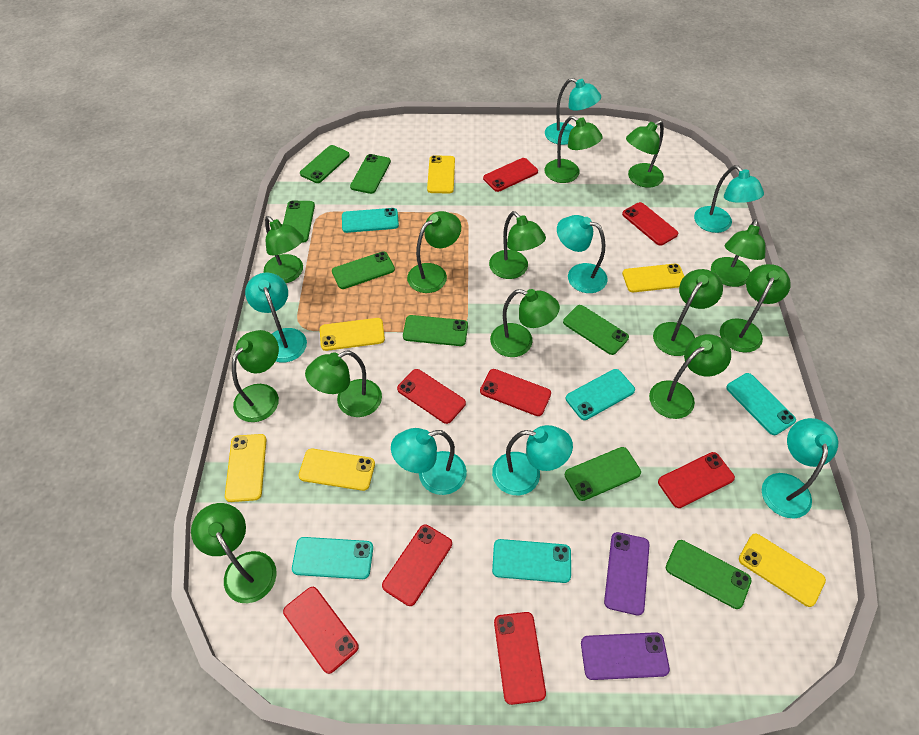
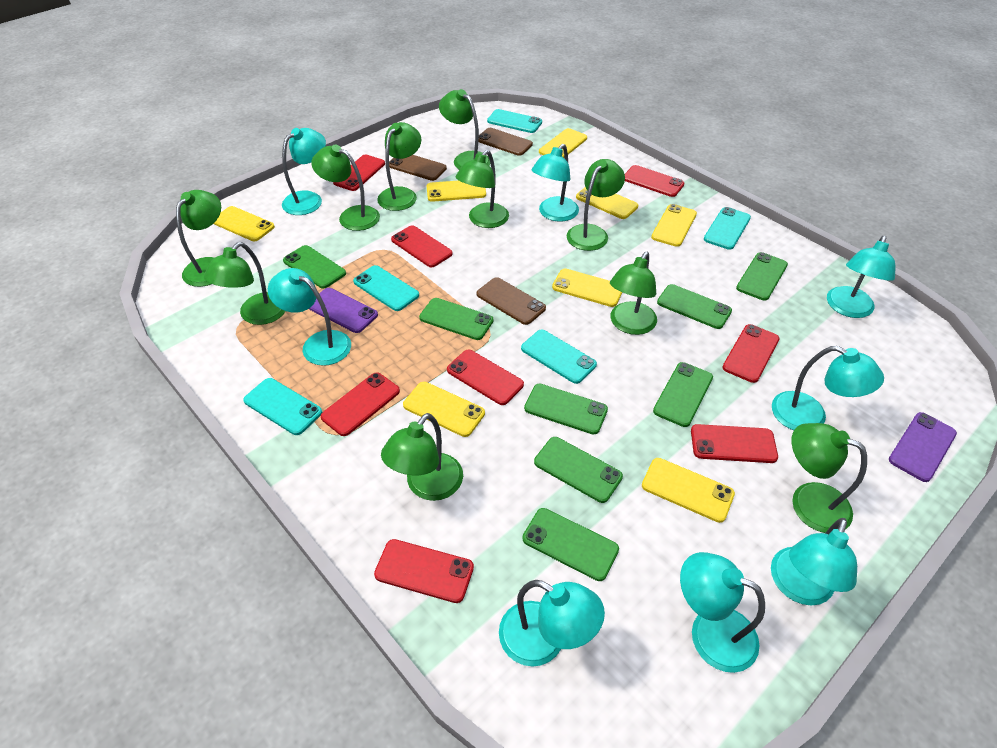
brown phone: none = 0 -> [389,155,447,181] [477,277,546,325] [478,128,533,156] = 3
green lamp: [191,503,277,603] [232,330,279,422] [264,216,304,283] [305,351,382,417] [407,211,461,293] [489,211,546,279] [490,289,560,357] [545,116,603,183] [626,120,664,188] [649,334,731,419] [653,269,723,356] [711,219,765,287] [720,264,791,353] = 13 -> [176,190,221,287] [204,242,285,325] [311,145,380,231] [377,122,421,211] [381,413,463,501] [439,89,490,170] [456,150,509,228] [567,159,625,251] [610,252,657,335] [792,423,867,533] = 10
turquoise lamp: [245,273,307,362] [391,428,467,495] [492,425,573,495] [545,78,601,145] [557,215,608,293] [694,165,764,233] [762,418,838,519] = 7 -> [268,268,351,366] [282,128,326,215] [499,580,605,667] [531,144,579,222] [680,552,765,673] [771,518,857,605] [772,346,884,430] [827,236,895,318] = 8
yellow phone: [225,434,267,502] [298,449,375,491] [320,318,385,351] [427,155,455,193] [622,264,684,292] [739,534,826,607] = 6 -> [214,206,275,241] [403,382,485,437] [427,180,486,202] [539,128,587,158] [552,269,623,307] [576,187,638,219] [642,458,735,523] [651,204,697,247] = 8

